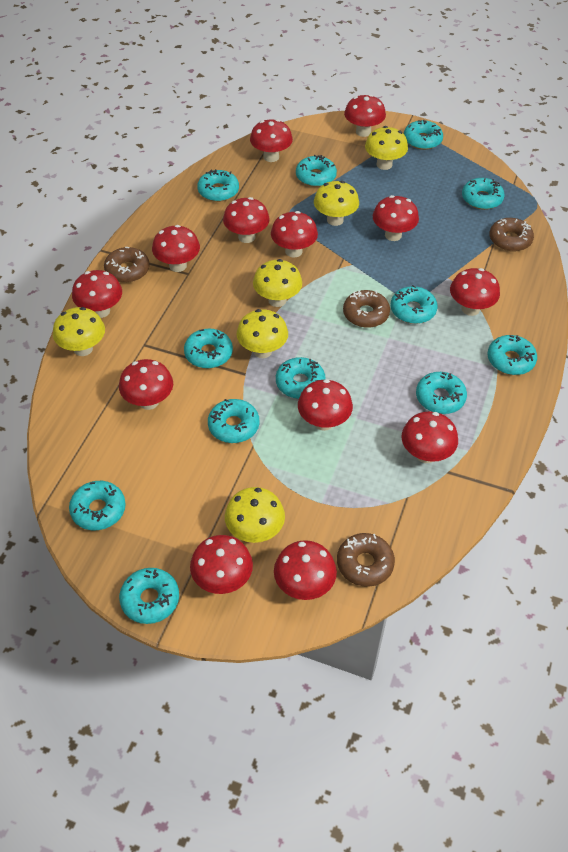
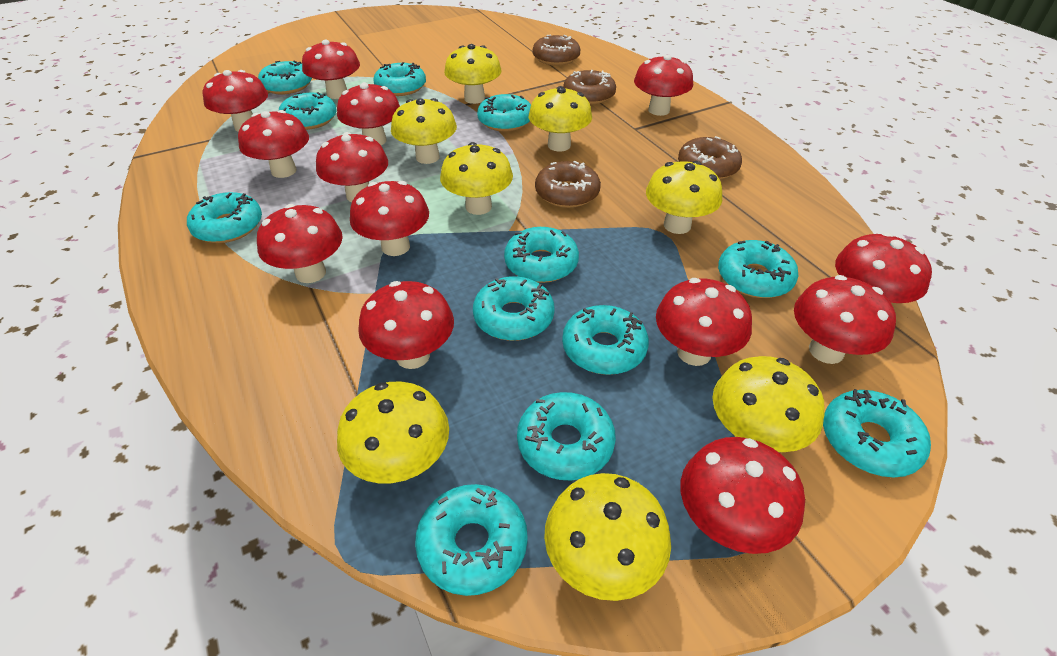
yellow mushroom: [53,307,105,356] [225,487,285,543] [237,309,288,358] [253,259,302,307] [314,181,359,226] [365,126,408,170] = 6 -> [337,382,449,483] [391,98,457,164] [440,142,513,215] [444,44,502,104] [529,86,592,152] [544,473,671,601] [646,161,722,234] [712,356,825,452] = 8

